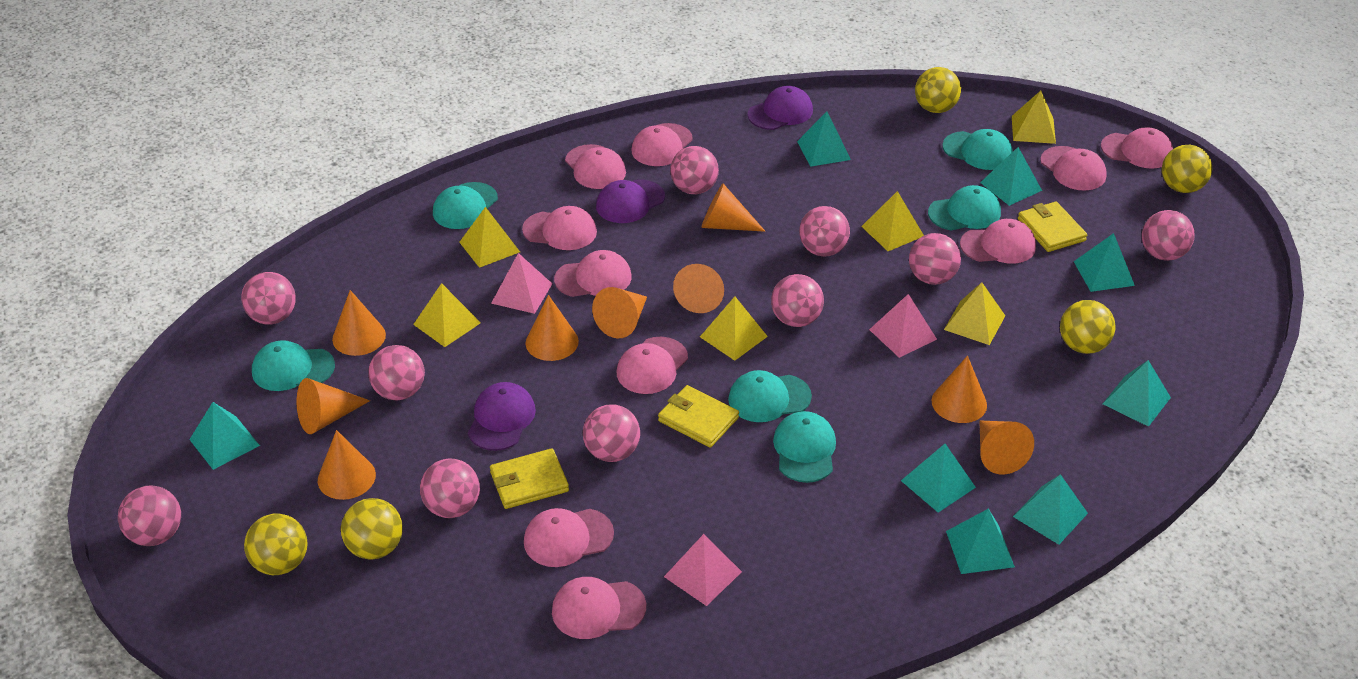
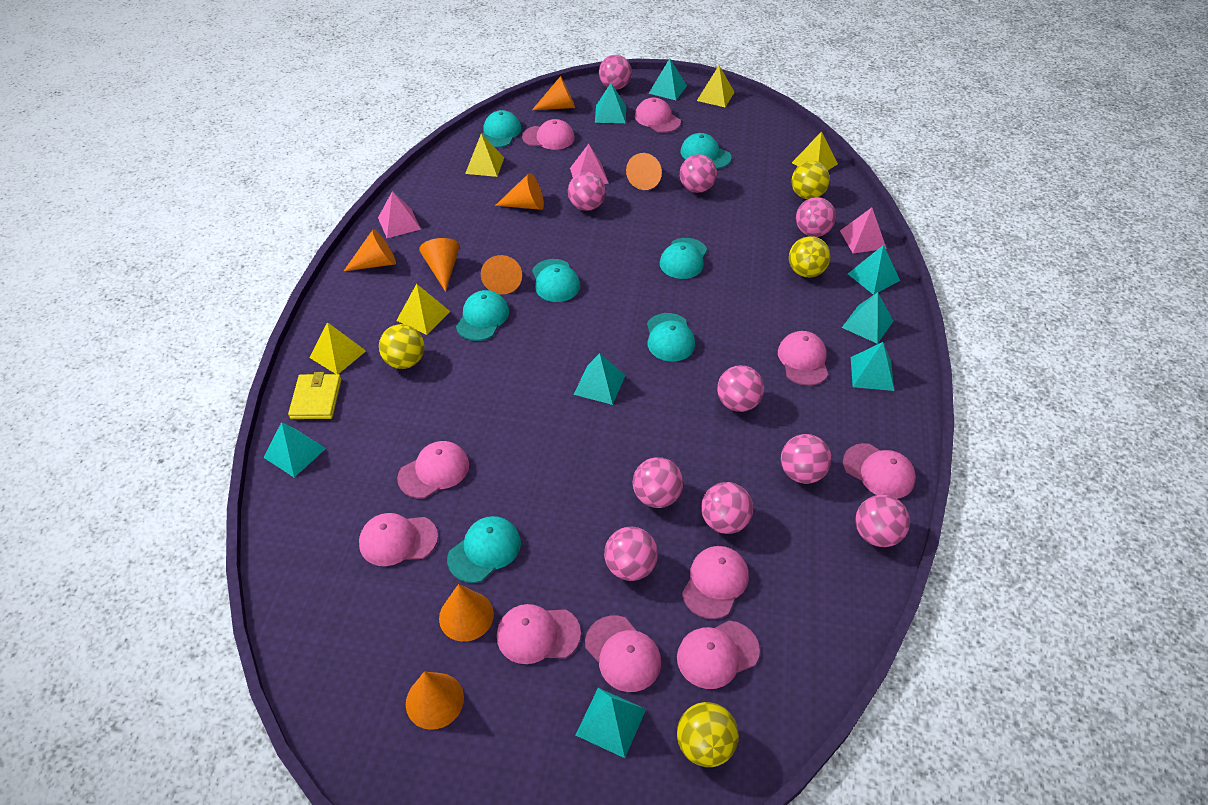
orange cone: [297,378,370,434] [318,430,376,500] [332,290,386,356] [525,295,579,361] [592,287,647,339] [673,264,724,313] [701,184,766,232] [932,356,987,423] [979,421,1034,475] = 9 -> [344,229,396,271] [406,671,464,730] [419,238,460,292] [439,584,494,642] [481,255,522,294] [495,173,544,210] [532,76,575,110] [626,153,662,190] = 8
purple cap: [468,382,536,451] [596,179,665,223] [748,86,813,130] = 3 -> none = 0
turquoise cap: [252,340,335,391] [433,182,498,229] [728,370,812,422] [773,411,836,483] [928,185,1001,230] [942,129,1013,170] = 6 -> [447,516,521,583] [456,290,509,341] [482,110,521,148] [532,259,580,302] [647,313,695,361] [660,238,707,279] [681,133,732,169] = 7
yellow ball: [244,514,308,575] [341,498,403,560] [915,67,961,113] [1060,300,1116,354] [1162,145,1212,193] = 5 -> [379,324,424,369] [677,702,739,767] [789,236,831,277] [791,161,830,199] = 4
yellow pyramid: [413,283,481,347] [459,207,520,268] [700,297,768,361] [861,191,924,251] [944,282,1005,345] [1012,91,1056,144] = 6 -> [309,322,366,374] [396,284,450,335] [465,134,504,177] [697,66,735,107] [792,131,838,170] = 5
yellow wallet: [490,448,569,509] [658,385,739,448] [1018,202,1087,252] = 3 -> [288,372,341,419] = 1

